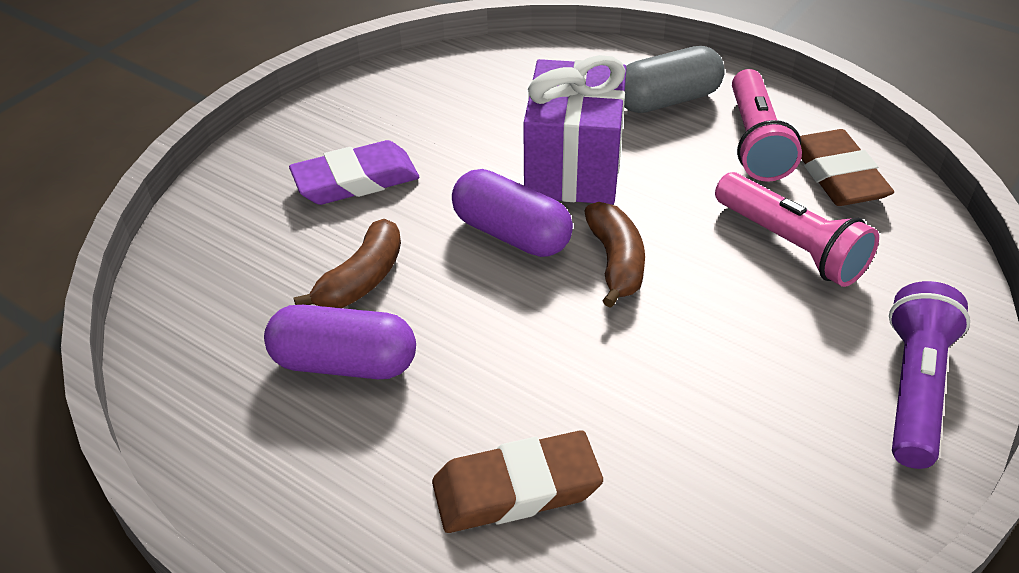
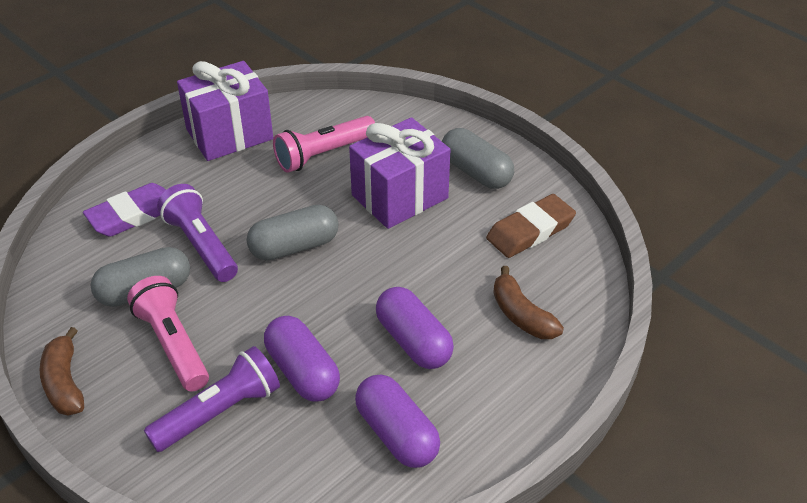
brown eraser: [432,430,603,533] [800,129,894,206] = 2 -> [486,194,576,258] = 1
grey capsule: [624,46,725,113] = 1 -> [91,247,190,307] [247,205,339,261] [442,128,514,189] = 3
purple capsule: [264,305,416,379] [452,169,573,257] = 2 -> [264,316,340,402] [355,375,440,468] [376,287,454,369] = 3
purple flashlight: [889,281,970,469] = 1 -> [144,346,280,452] [157,184,238,282] = 2
purple gift: [523,55,627,205] = 1 -> [177,61,273,161] [349,117,450,229] = 2

